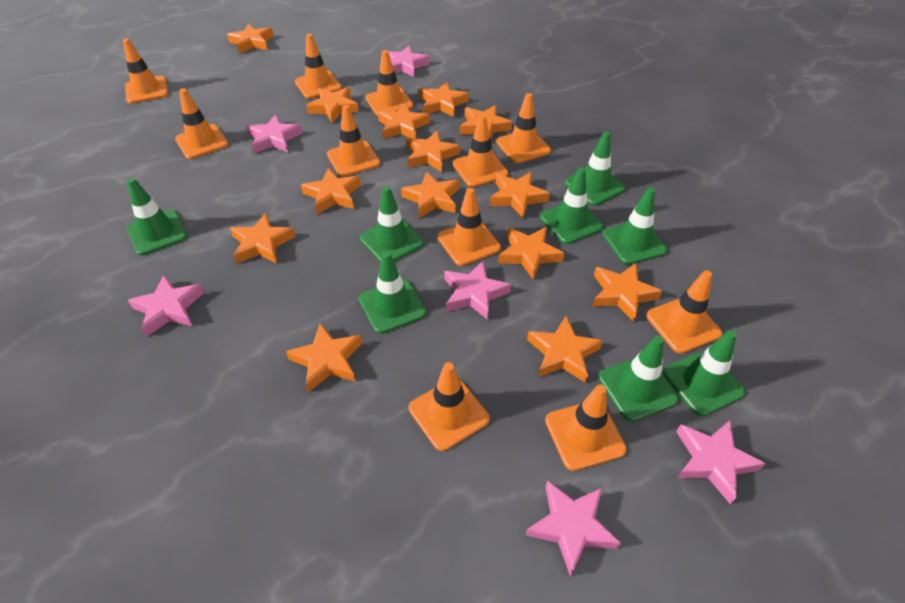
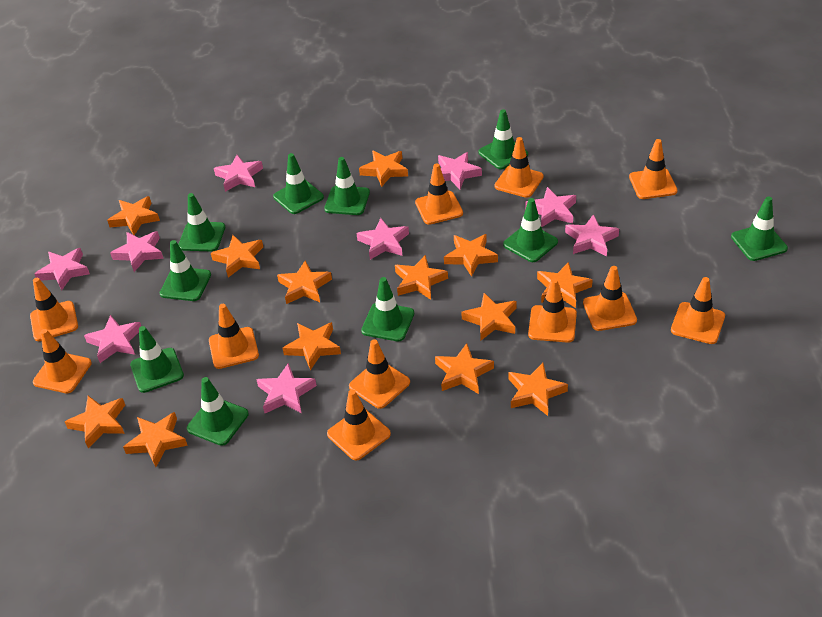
green traffic cone: [127,178,188,255] [359,251,427,334] [360,186,424,262] [540,167,603,244] [565,131,626,206] [598,336,679,422] [602,187,668,265] [663,330,746,416] = 8 -> [130,326,184,393] [160,240,211,301] [178,193,225,252] [187,377,249,446] [273,153,324,214] [324,157,370,215] [361,277,414,341] [478,109,528,169] [503,198,558,262] [731,197,788,261] = 10
orange star: [227,24,274,54] [230,213,296,263] [286,323,362,392] [301,168,361,214] [306,87,359,123] [378,103,430,139] [401,171,459,218] [406,130,460,172] [419,81,469,117] [460,105,512,139] [490,172,550,218] [498,227,565,280] [527,316,603,383] [592,263,662,322] = 14 -> [65,396,125,449] [107,196,160,235] [123,412,188,467] [211,235,263,277] [277,261,332,304] [283,322,341,370] [359,150,408,187] [395,255,448,300] [435,343,494,394] [444,234,498,277] [461,293,516,340] [509,363,568,416] [537,262,593,308] = 13
pink star: [128,275,204,337] [247,114,302,153] [388,46,429,77] [444,261,511,320] [525,480,621,576] [676,420,766,505] = 6 -> [35,248,90,291] [84,315,141,363] [110,231,164,272] [214,155,263,192] [256,363,317,413] [356,218,409,260] [438,152,482,189] [525,187,576,227] [565,214,619,257] = 9

